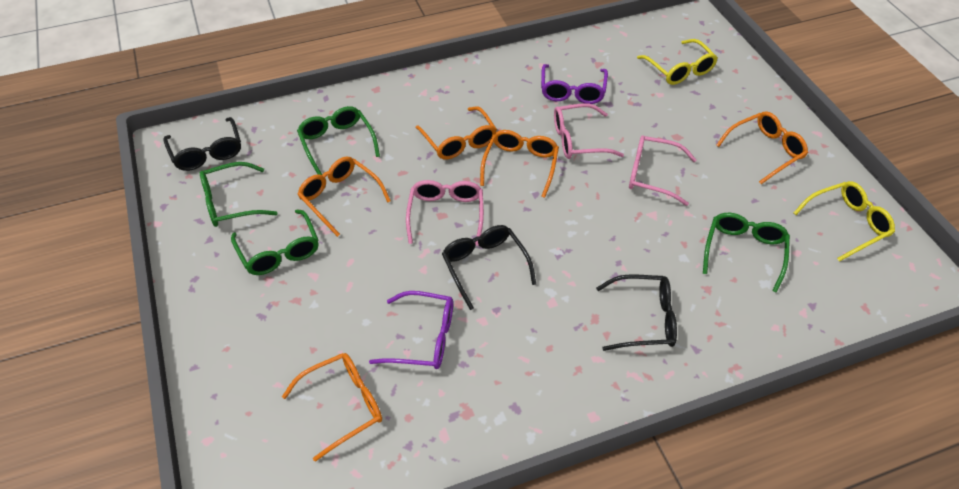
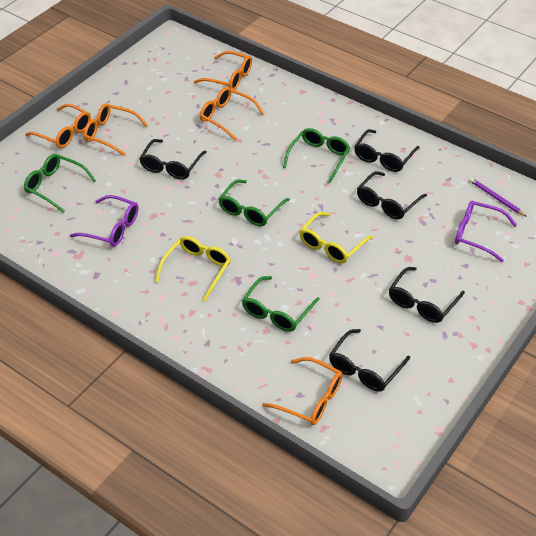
black glasses: [164,117,241,171] [442,225,536,310] [596,274,677,351] = 3 -> [139,139,207,180] [329,329,410,391] [354,129,420,172] [357,171,427,219] [389,267,465,323] = 5
pink glasses: [406,180,484,246] [554,103,624,159] [629,135,696,206] = 3 -> none = 0
purple pencil: none = 0 -> [470,178,527,217] = 1

